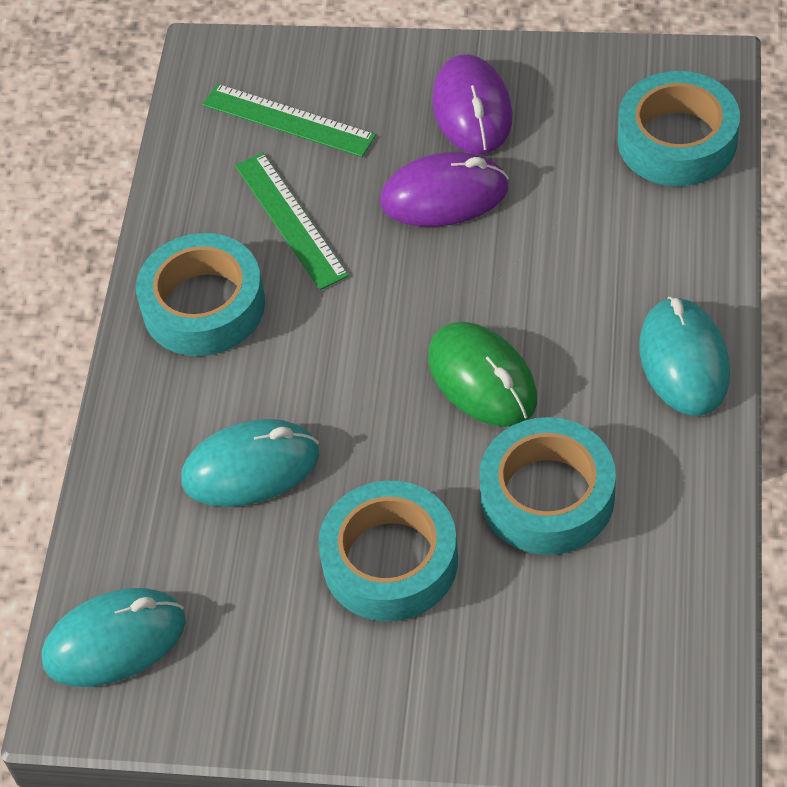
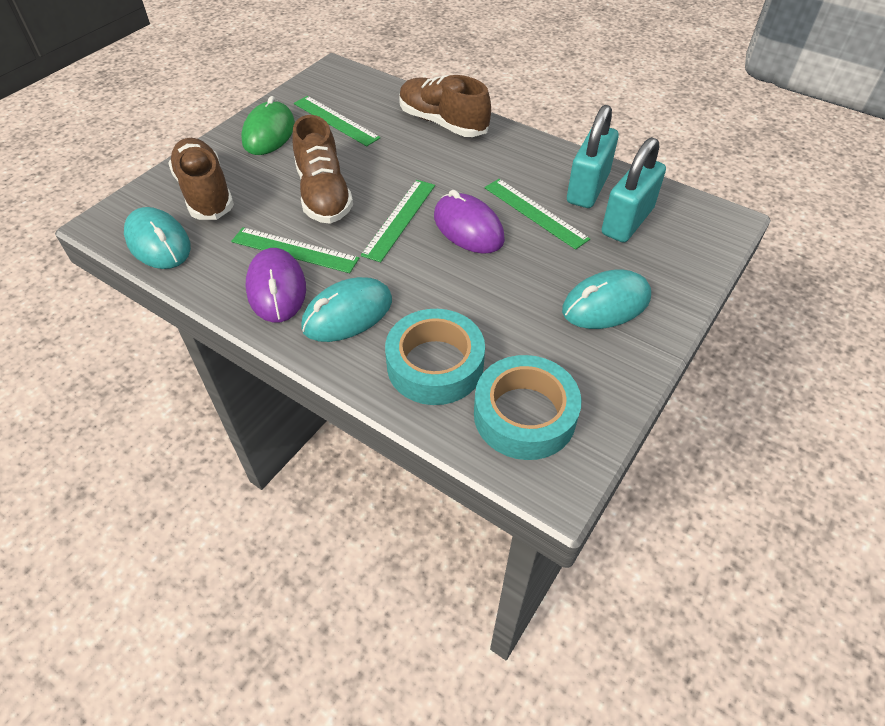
brown shoe: none = 0 -> [168,138,234,220] [292,115,353,224] [399,75,491,137] = 3
green ruler: [203,84,376,157] [235,152,349,290] = 2 -> [231,227,359,273] [294,96,380,146] [361,180,435,262] [484,179,590,250] = 4
turquoise padlock: none = 0 -> [567,105,619,208] [602,137,666,243] = 2
turquoise tape: [136,233,265,356] [318,481,458,621] [479,417,616,555] [618,71,740,186] = 4 -> [385,309,485,405] [474,355,581,460] = 2

